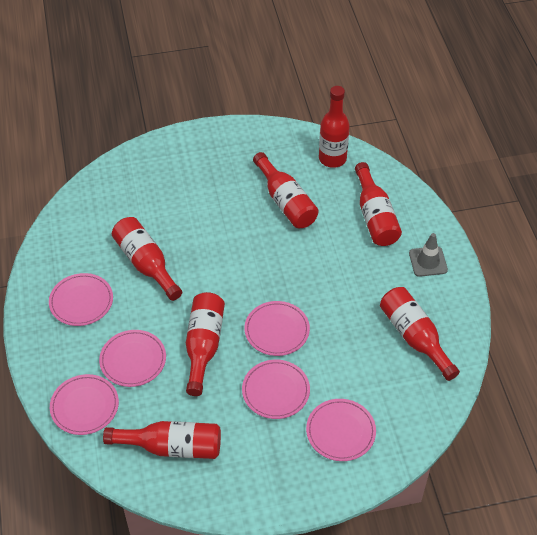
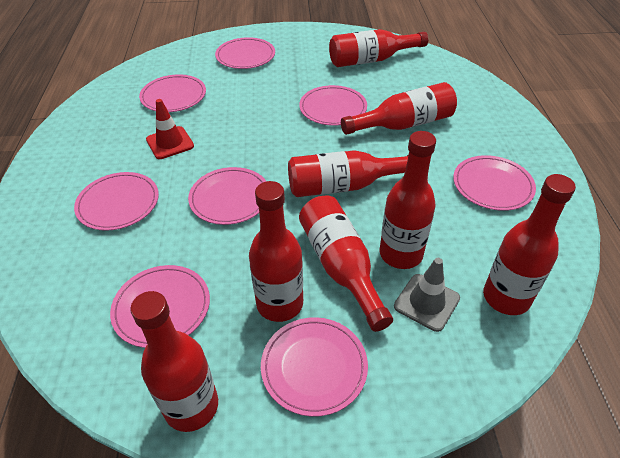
pink plate: [49,273,113,326] [50,374,119,435] [99,330,166,387] [242,360,310,419] [244,301,310,356] [306,399,376,461] = 6 -> [74,172,159,231] [110,265,210,348] [139,74,206,112] [188,167,266,225] [215,37,275,69] [261,317,368,417] [299,85,367,126] [453,155,536,211] = 8
red bottle: [103,421,221,459] [112,217,182,301] [186,292,225,396] [253,152,318,228] [319,86,350,168] [355,162,402,246] [380,287,460,381] = 7 -> [130,291,218,432] [249,181,303,322] [288,150,408,197] [299,195,393,332] [329,29,428,67] [341,82,457,135] [380,131,436,269] [483,174,576,315] = 8
red traffic cone: none = 0 -> [146,99,194,159] = 1

